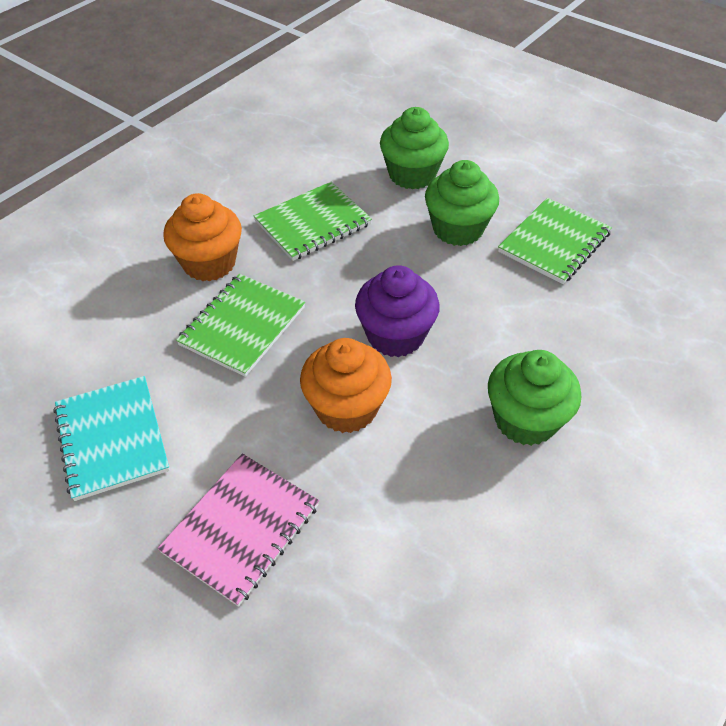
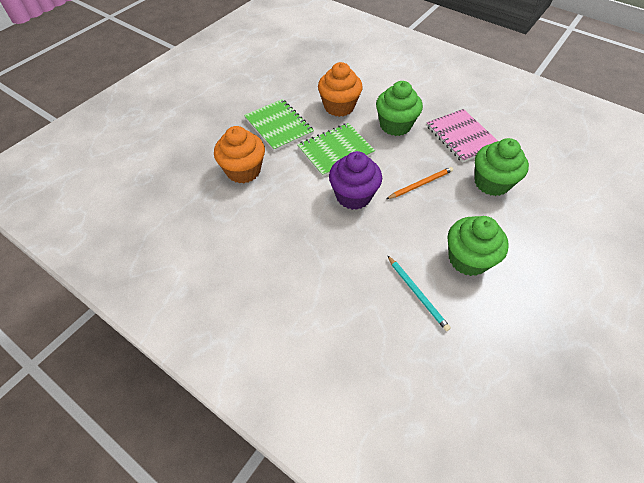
green notebook: [176,274,305,377] [254,182,372,261] [498,198,612,284] = 3 -> [244,99,314,152] [297,123,375,177] = 2
orange pencil: none = 0 -> [386,167,453,199] = 1
turquoise notebook: [54,376,170,501] = 1 -> none = 0
turquoise pencil: none = 0 -> [387,255,451,331] = 1

